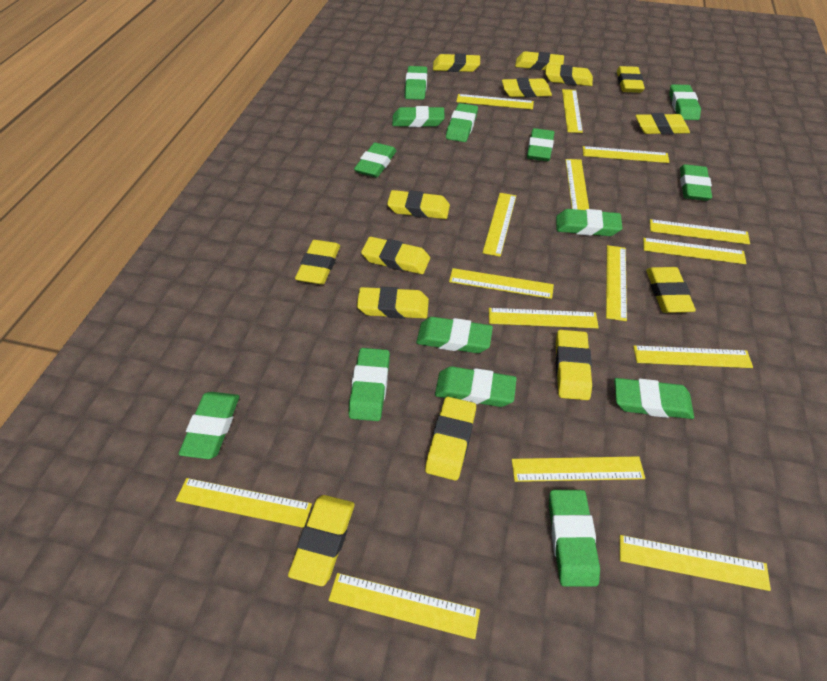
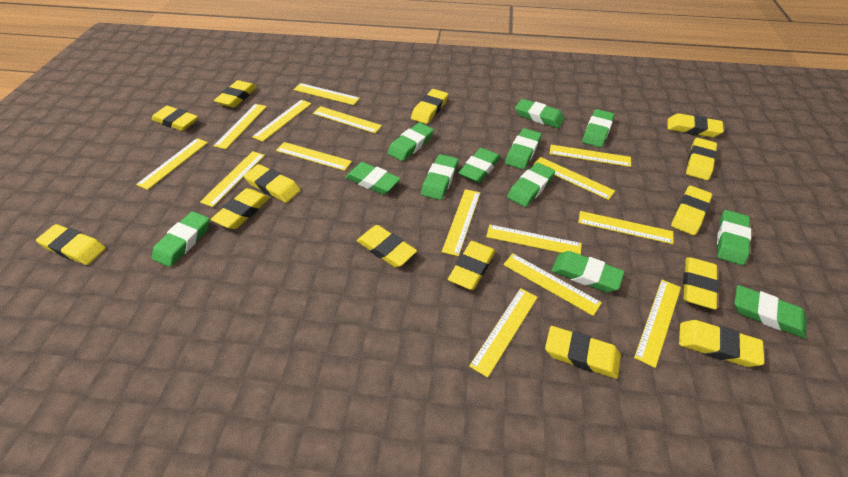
green eraser: [179,392,239,459] [349,348,390,421] [354,143,396,178] [392,106,445,127] [405,66,427,100] [416,317,493,353] [435,366,517,407] [446,103,478,142] [527,128,555,161] [549,490,600,587] [556,209,622,236] [614,378,694,419] [669,84,701,120] [680,164,712,201] = 14 -> [152,211,210,267] [345,162,401,195] [388,123,434,161] [421,154,458,200] [458,148,501,183] [505,128,542,169] [507,162,555,207] [515,99,565,128] [552,251,624,292] [582,109,614,148] [717,210,751,265] [734,285,807,339] = 12

